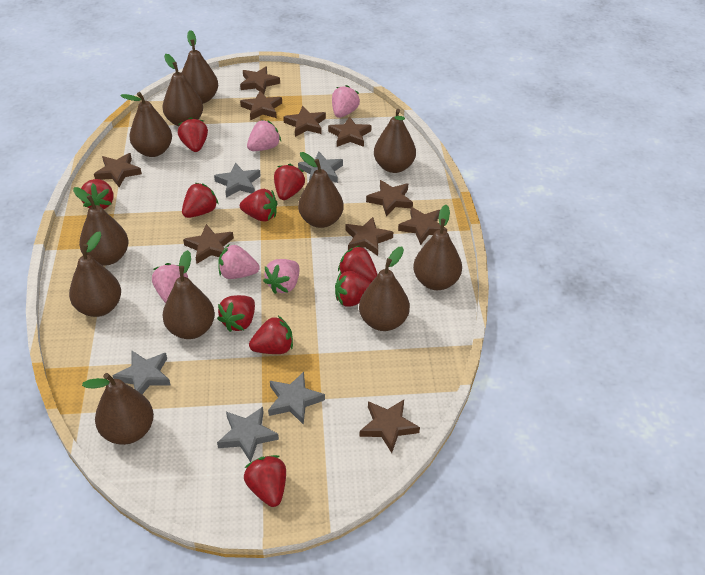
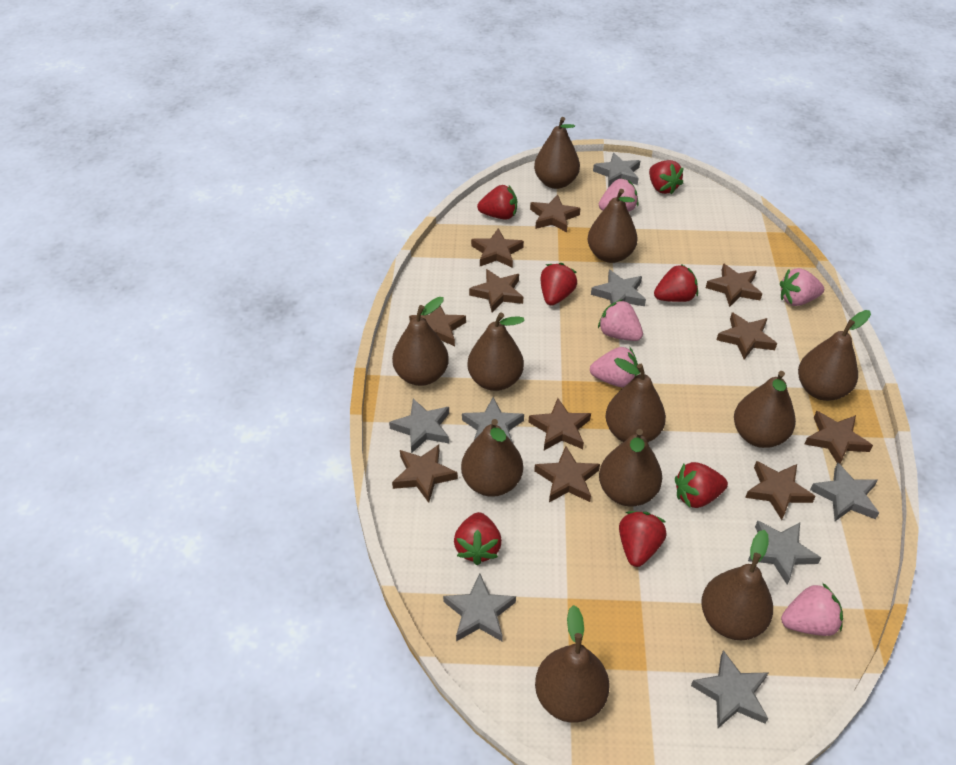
brown star: [94,153,142,187] [183,224,234,264] [240,66,280,94] [240,91,282,120] [283,106,326,137] [328,116,371,147] [345,217,393,256] [360,400,420,453] [366,180,413,216] [398,207,447,245] = 10 -> [392,445,458,503] [409,306,466,346] [469,269,523,313] [471,228,524,268] [529,398,591,450] [530,195,581,232] [534,446,600,502] [706,263,762,307] [717,312,777,360] [745,461,816,520] [805,411,873,464] = 11
grey star: [113,351,171,394] [214,163,261,198] [217,407,279,462] [268,372,325,425] [298,152,343,183] = 5 -> [389,399,449,453] [443,574,516,641] [462,397,524,443] [591,270,646,306] [593,153,640,187] [691,650,769,728] [748,520,821,585] [810,463,879,521] = 8
red strawberry: [81,179,113,209] [178,117,208,152] [182,183,219,218] [217,295,255,332] [240,189,277,222] [244,455,286,507] [249,316,293,354] [274,164,305,200] [335,271,371,307] [338,245,377,282] = 10 -> [454,512,502,565] [477,185,517,220] [541,263,577,305] [619,511,667,567] [649,160,684,195] [654,264,698,302] [675,462,728,508] = 7

